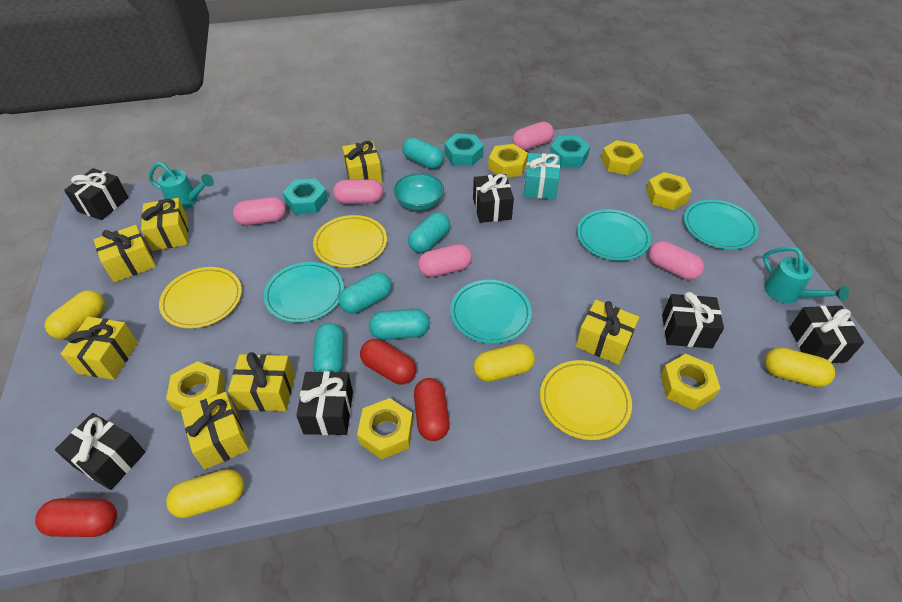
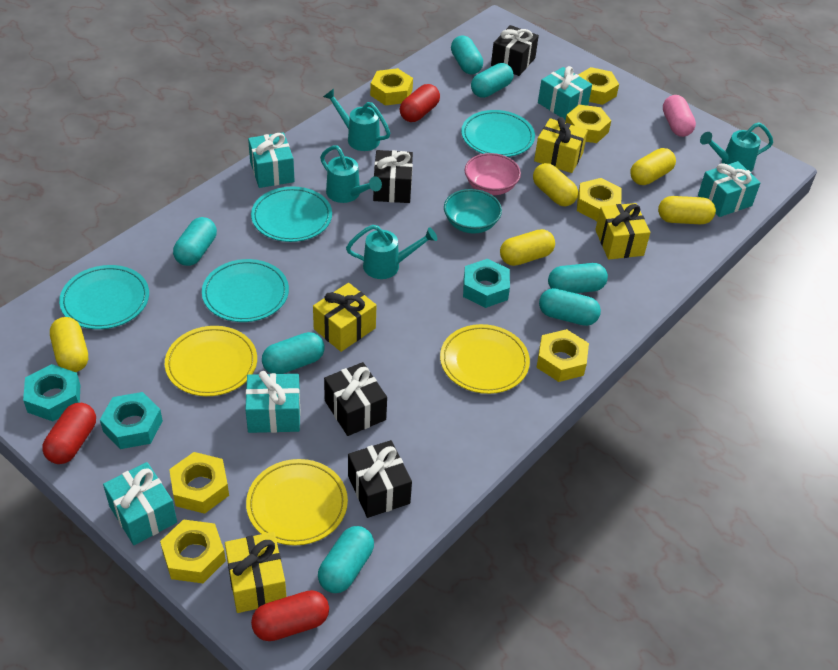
black gift: [55,413,145,490] [64,168,129,220] [296,371,353,435] [473,174,514,223] [662,292,724,348] [789,306,864,363] = 6 -> [324,362,387,436] [348,440,412,518] [373,150,413,203] [491,25,539,76] = 4
pink bowl: none = 0 -> [465,153,521,195] = 1
pink capsule: [233,197,286,225] [333,179,383,204] [418,244,472,277] [512,122,554,151] [649,241,704,280] = 5 -> [663,95,696,137] = 1
turquoise capsule: [313,323,344,372] [339,272,392,314] [369,309,430,340] [402,138,444,169] [408,212,450,253] = 5 -> [173,217,217,266] [262,332,324,374] [318,526,374,593] [451,36,483,74] [471,63,513,98] [539,288,601,326] [548,263,608,293] = 7
turquoise gift: [524,153,560,200] = 1 -> [103,462,177,545] [245,371,301,433] [248,132,295,188] [538,66,592,120] [698,161,760,217] = 5
turquoise watering can: [149,162,214,210] [763,247,849,303] = 2 -> [320,145,382,203] [323,89,390,151] [346,225,437,279] [700,122,773,172] = 4
yellow capsule: [45,290,105,339] [166,469,244,518] [473,343,535,382] [765,347,835,387] = 4 -> [50,317,88,372] [500,229,555,266] [533,163,578,206] [630,148,676,185] [658,196,716,224] = 5
yellow gift: [61,317,138,380] [94,225,156,283] [141,198,188,251] [181,392,249,469] [228,352,295,411] [342,141,382,184] [576,300,639,365] = 7 -> [225,532,287,613] [313,283,376,352] [534,117,588,173] [595,203,650,259] = 4
yellow nut: [166,361,225,412] [357,398,413,459] [488,144,528,178] [601,140,644,175] [646,172,692,210] [661,354,721,410] = 6 -> [160,519,226,583] [169,452,229,514] [370,68,413,106] [536,329,589,382] [565,105,611,143] [577,178,622,221] [578,67,619,105] = 7

